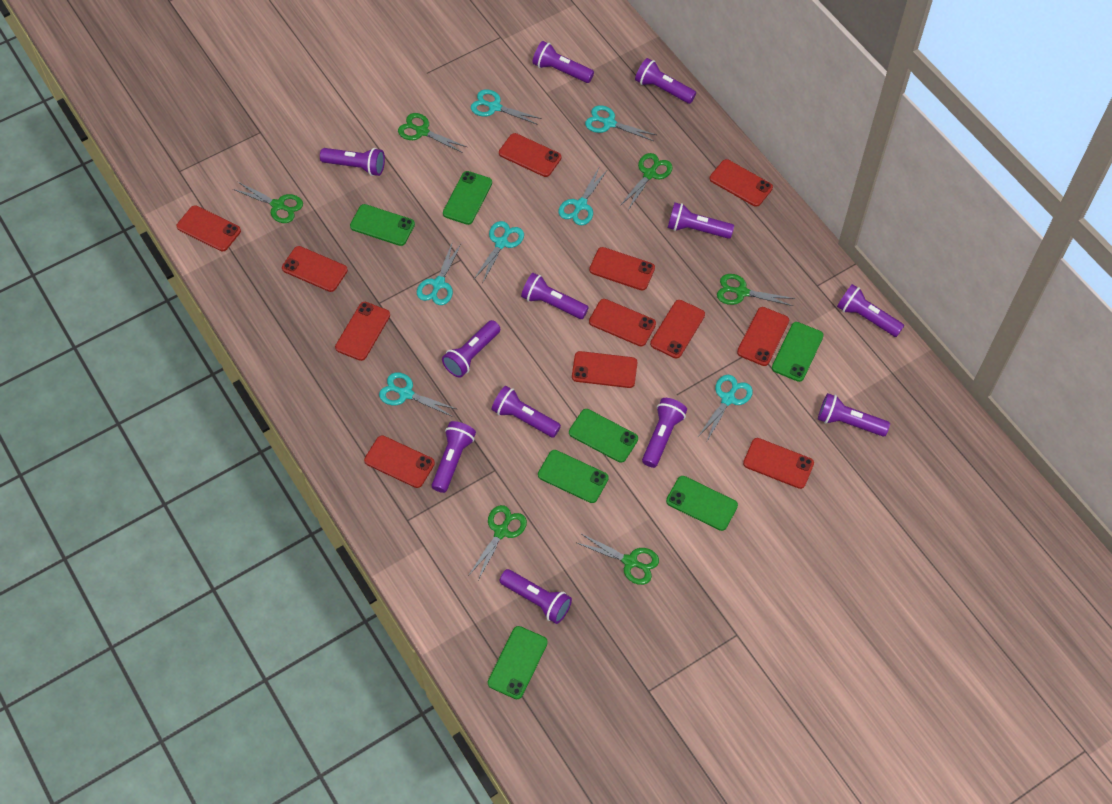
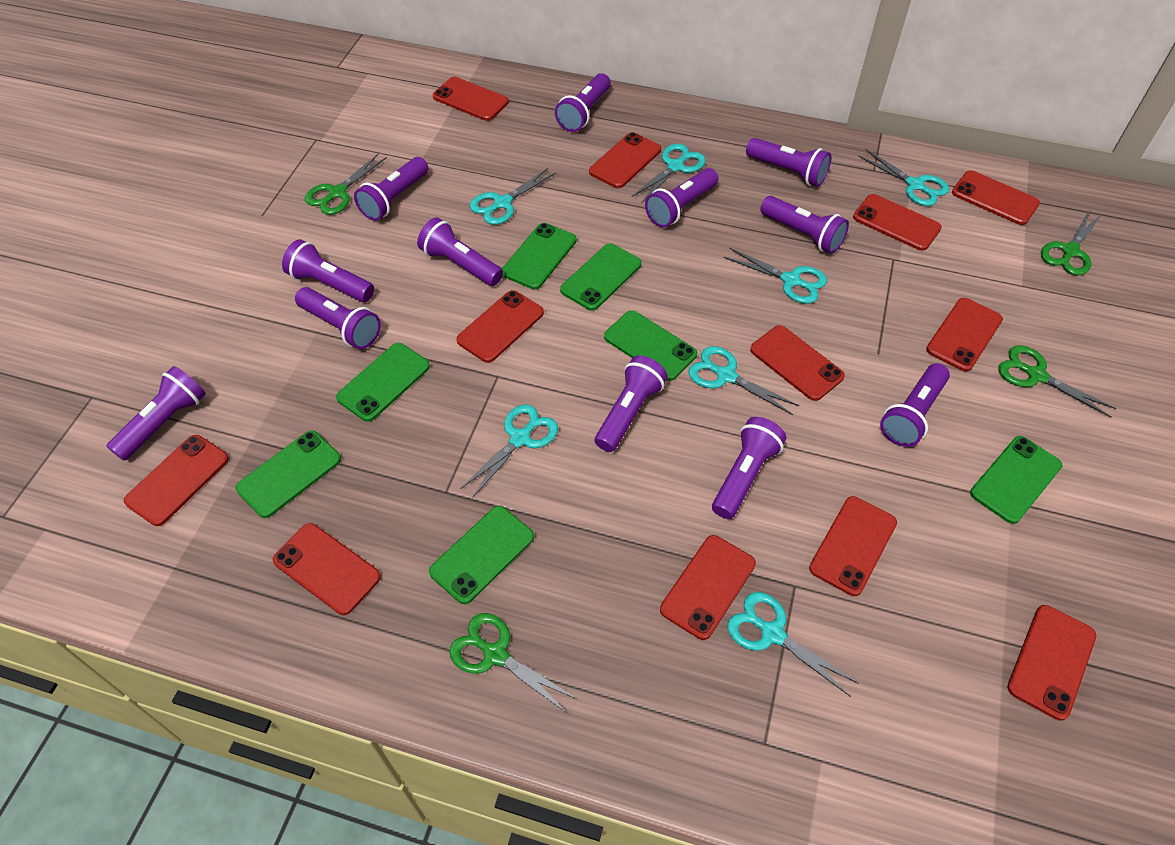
green scissors: [233,182,303,223] [398,113,467,153] [469,505,527,580] [577,534,659,585] [620,153,673,210] [717,274,795,306] = 6 -> [305,154,387,215] [449,613,578,713] [998,345,1116,417] [1041,210,1103,276] = 4

